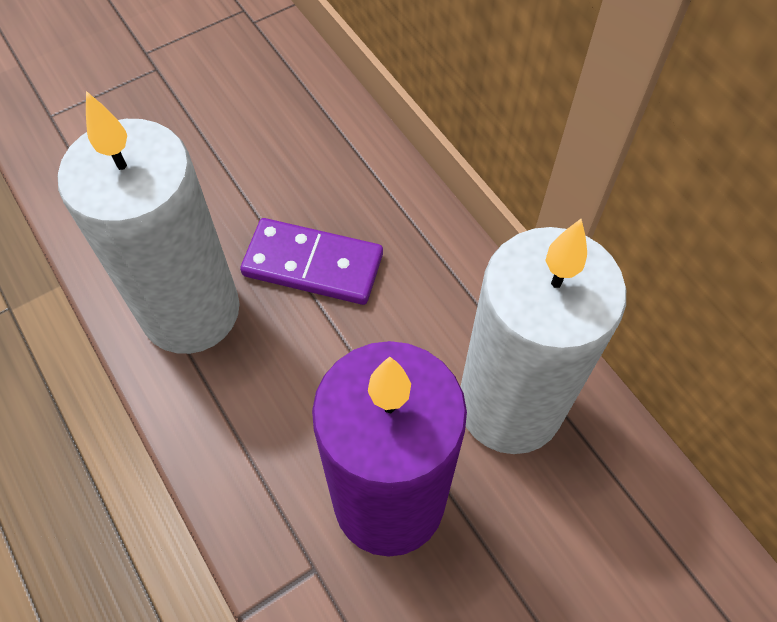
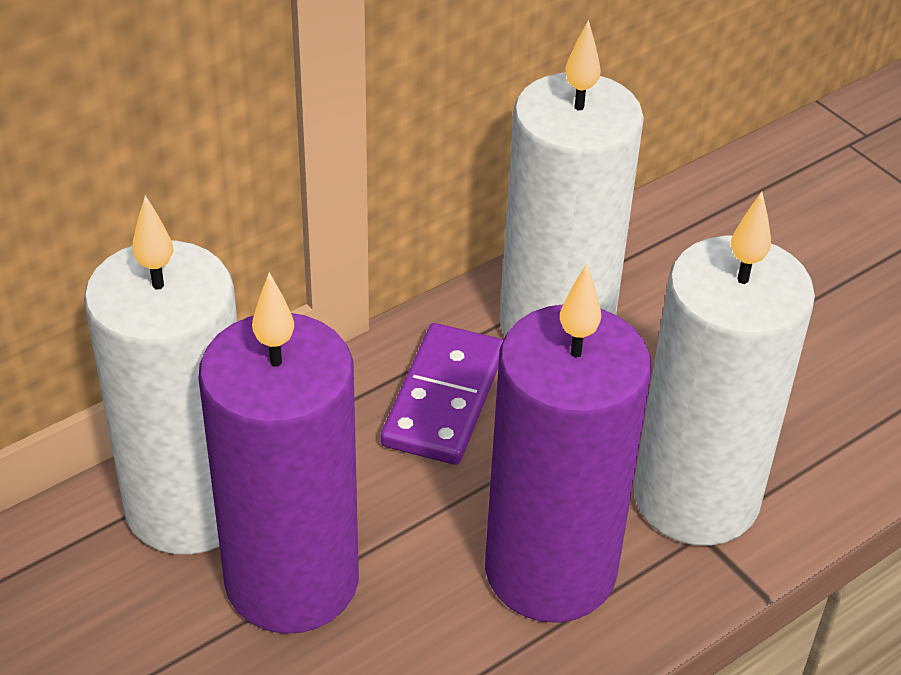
purple candle: [312,341,467,557] = 1 -> [198,272,359,634] [485,264,652,623] = 2
white candle: [58,91,240,354] [460,219,626,454] = 2 -> [84,195,237,555] [499,20,644,335] [634,192,815,546] = 3

